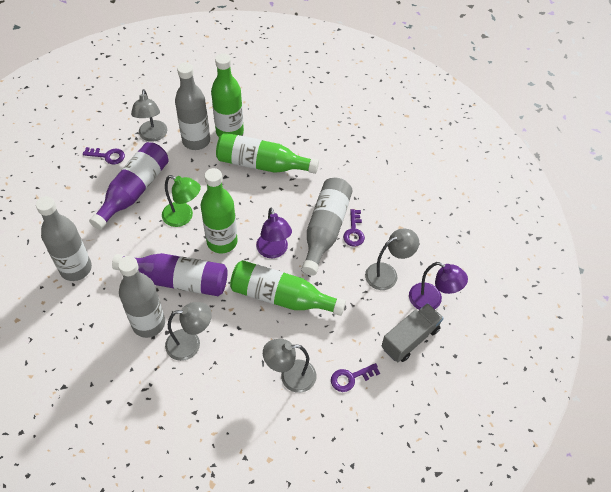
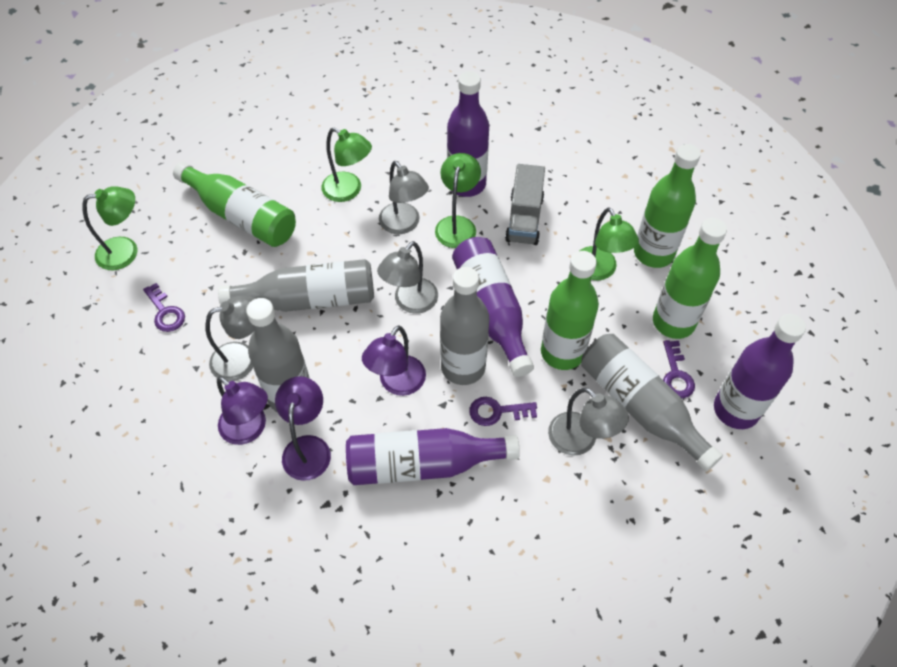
green lamp: [162,175,201,227] = 1 -> [82,186,137,270] [321,127,372,202] [435,153,481,248] [580,207,639,280] = 4
purple bottle: [89,142,169,230] [112,253,228,296] = 2 -> [346,428,520,485] [447,71,489,197] [452,237,534,377] [714,314,806,429] = 4
purple lamp: [256,208,292,258] [409,262,468,310] = 2 -> [217,376,268,445] [275,376,331,481] [362,326,426,396] = 3

